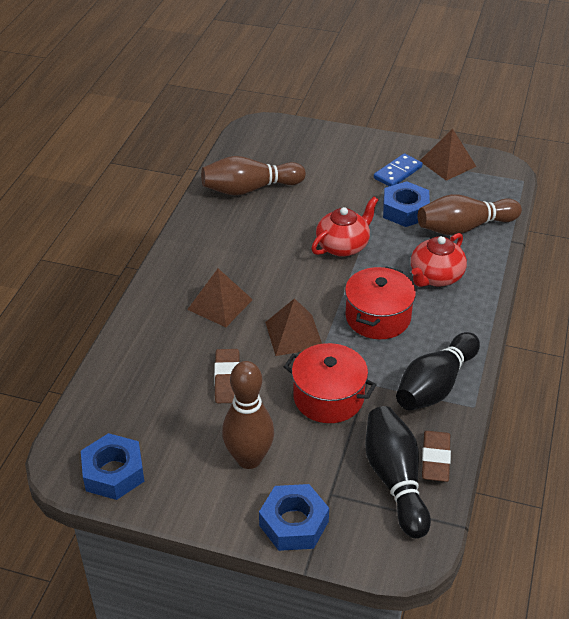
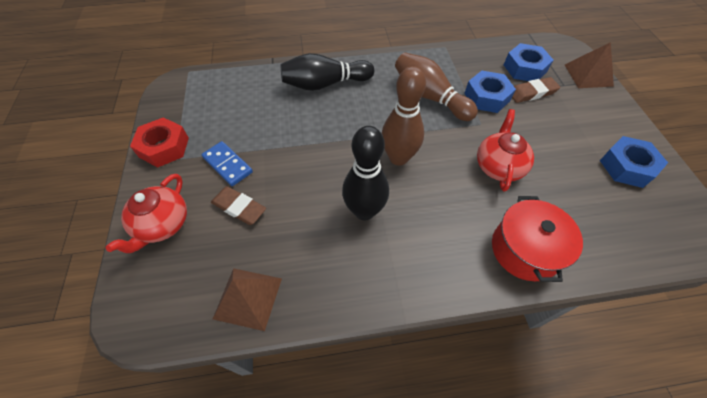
brown bowling pin: [201,156,306,195] [222,361,274,469] [418,194,522,235] = 3 -> [381,66,426,166] [395,52,478,121] = 2
brown pyramid: [187,269,253,327] [265,298,322,356] [420,129,477,181] = 3 -> [213,268,282,331] [565,42,614,88] = 2
red nut: none = 0 -> [130,117,189,167] = 1
red pot: [284,343,377,423] [345,267,416,339] = 2 -> [492,196,583,282] = 1

